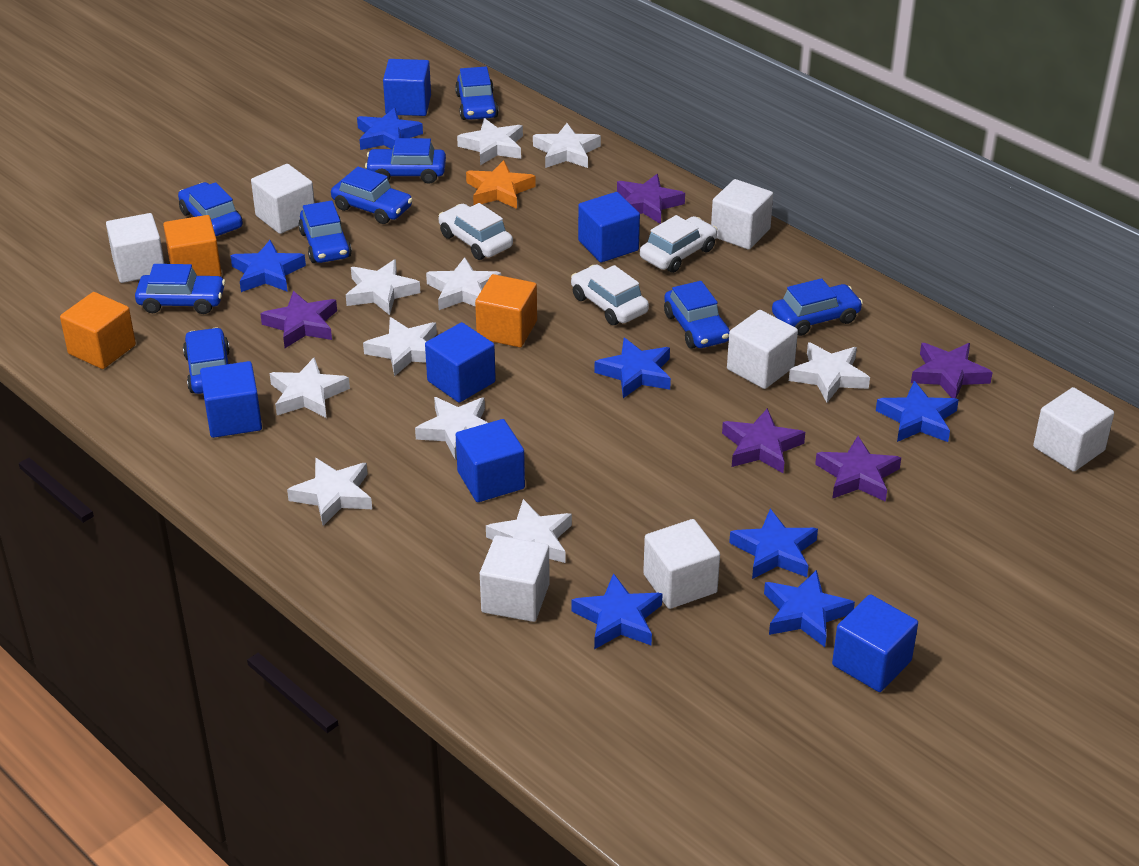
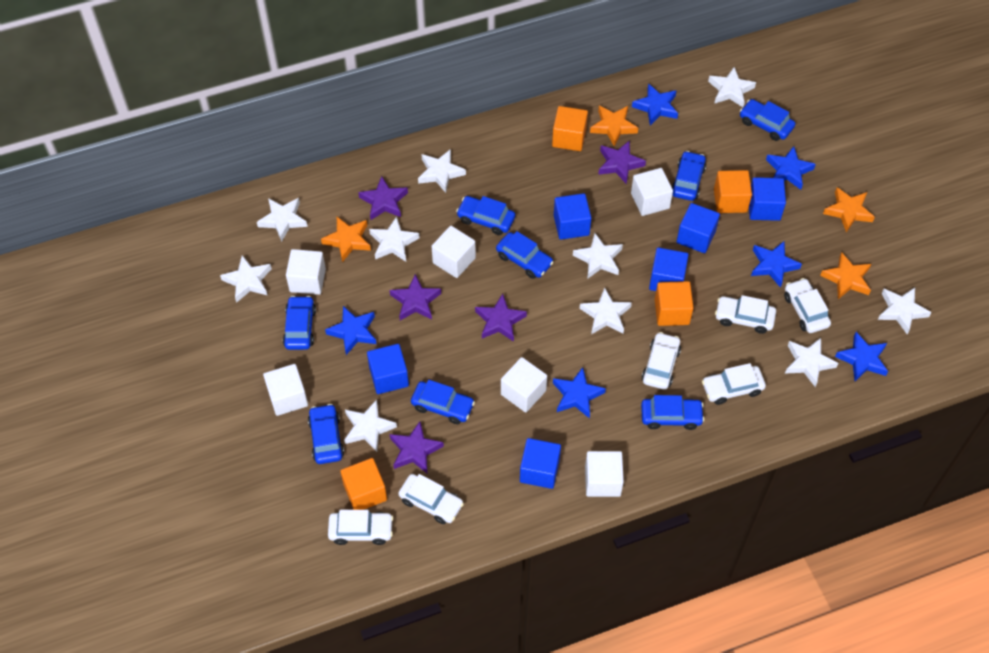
blue car: [135,264,225,314] [178,182,243,236] [183,327,230,394] [298,201,352,263] [331,167,413,224] [365,138,446,184] [455,67,499,120] [664,281,730,349] [772,278,863,336] = 9 -> [283,296,316,350] [308,404,344,464] [411,380,475,424] [456,196,515,235] [496,231,554,279] [641,395,704,430] [671,151,706,201] [740,99,795,141] = 8
blue star: [230,240,306,292] [357,108,423,150] [572,573,663,649] [595,338,671,398] [729,509,818,579] [764,570,855,647] [876,381,959,442] = 7 -> [325,306,376,355] [553,367,606,419] [632,83,678,125] [751,241,802,288] [766,146,816,190] [835,332,888,381] = 6
orange cube: [60,292,136,369] [163,215,222,277] [475,274,537,347] = 3 -> [340,458,387,510] [552,106,588,151] [655,281,693,326] [714,170,752,213] = 4
orange star: [466,160,536,209] = 1 -> [321,217,371,262] [590,106,638,147] [820,252,871,299] [823,187,875,232] = 4
white car: [439,203,513,260] [571,265,649,325] [640,215,717,273] = 3 -> [328,510,393,545] [398,474,464,524] [642,332,681,390] [702,363,766,405] [715,295,776,334] [784,278,831,333] = 6
white cube: [106,213,165,283] [251,164,315,234] [480,535,550,622] [643,519,720,609] [711,179,773,250] [727,310,798,389] [1033,387,1114,472] = 7 -> [263,364,308,416] [286,249,326,295] [431,226,476,278] [501,357,547,413] [585,451,624,497] [631,168,673,216] = 6

